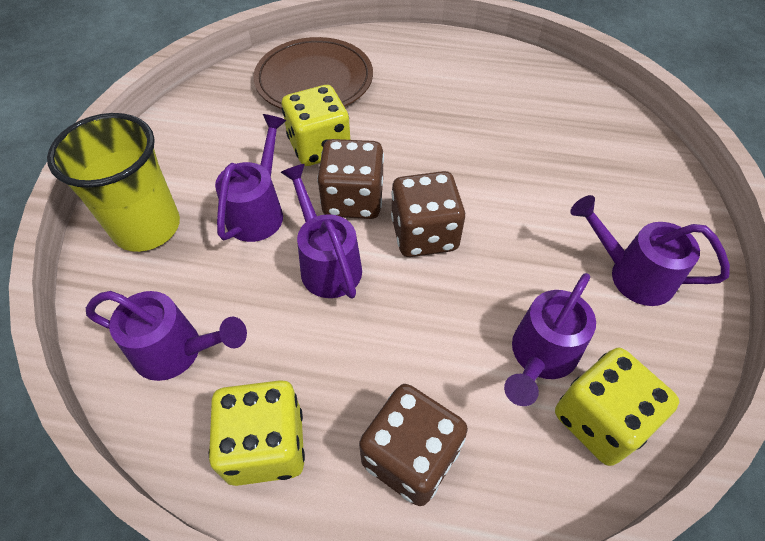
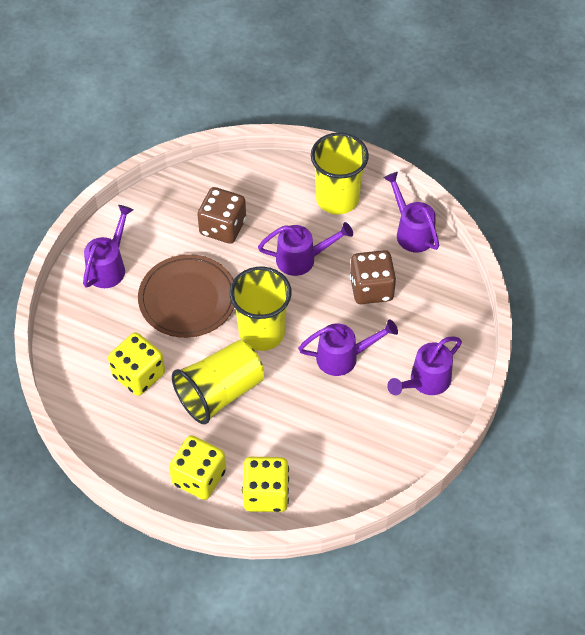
brown dice: [317,139,384,219] [359,384,468,506] [391,171,465,257] = 3 -> [197,187,246,244] [350,250,396,304] = 2
yellow cup: [47,113,180,252] = 1 -> [172,340,264,424] [230,267,292,351] [311,133,369,215] = 3

